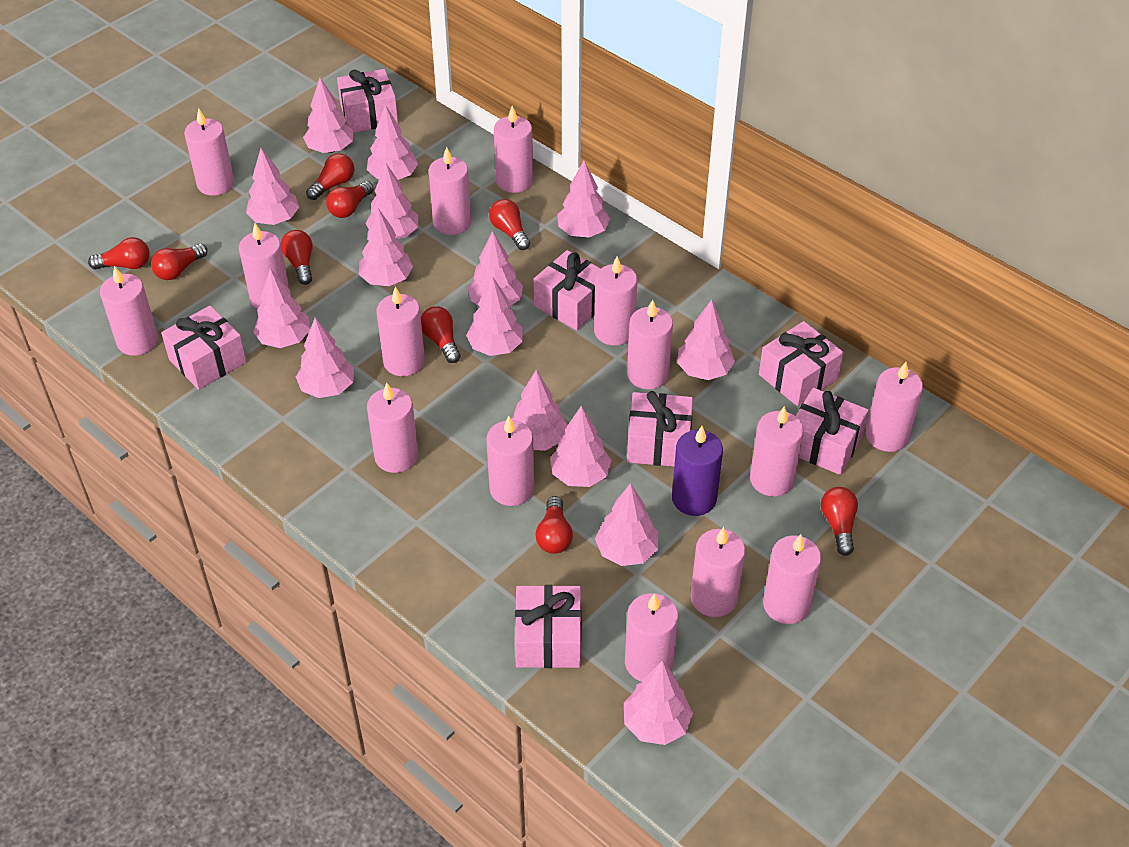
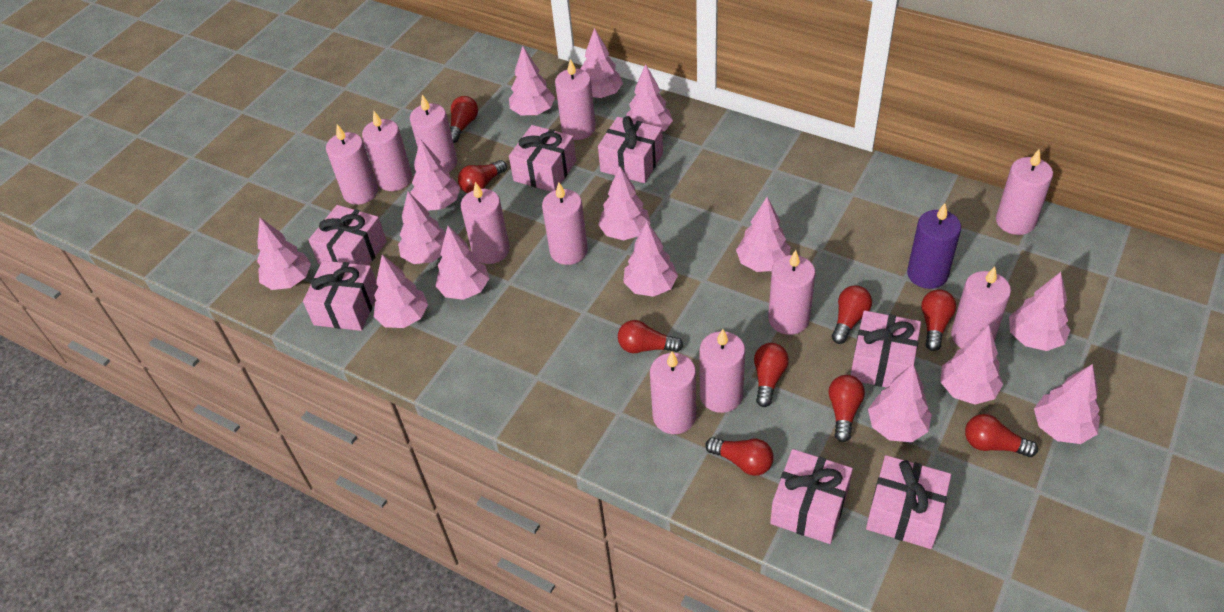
pink candle: [100,266,158,356] [184,108,234,196] [239,223,290,309] [367,382,418,473] [377,287,425,376] [429,147,471,235] [486,416,534,506] [494,106,533,193] [594,256,637,346] [625,593,678,682] [627,300,673,390] [690,527,745,617] [750,406,804,496] [763,534,821,624] [866,362,923,452] = 15 -> [326,124,378,205] [362,111,412,191] [410,95,457,172] [461,182,510,264] [542,182,588,265] [555,59,596,140] [650,351,696,434] [699,329,745,413] [768,250,815,335] [951,266,1011,348] [996,149,1053,235] = 11

